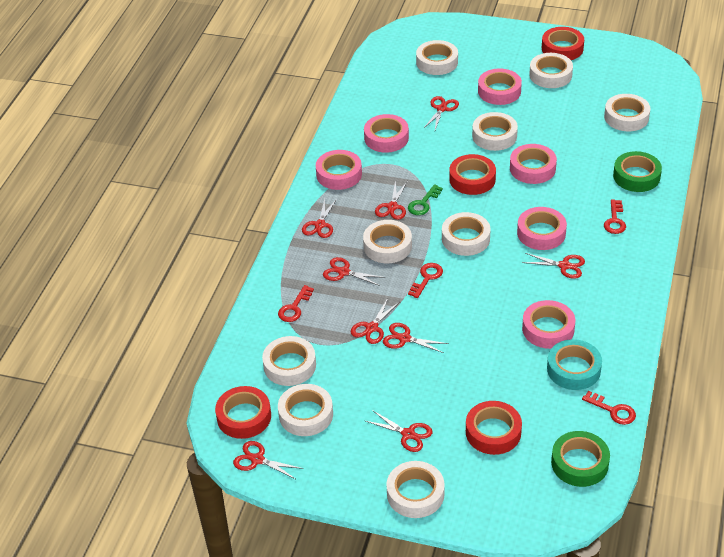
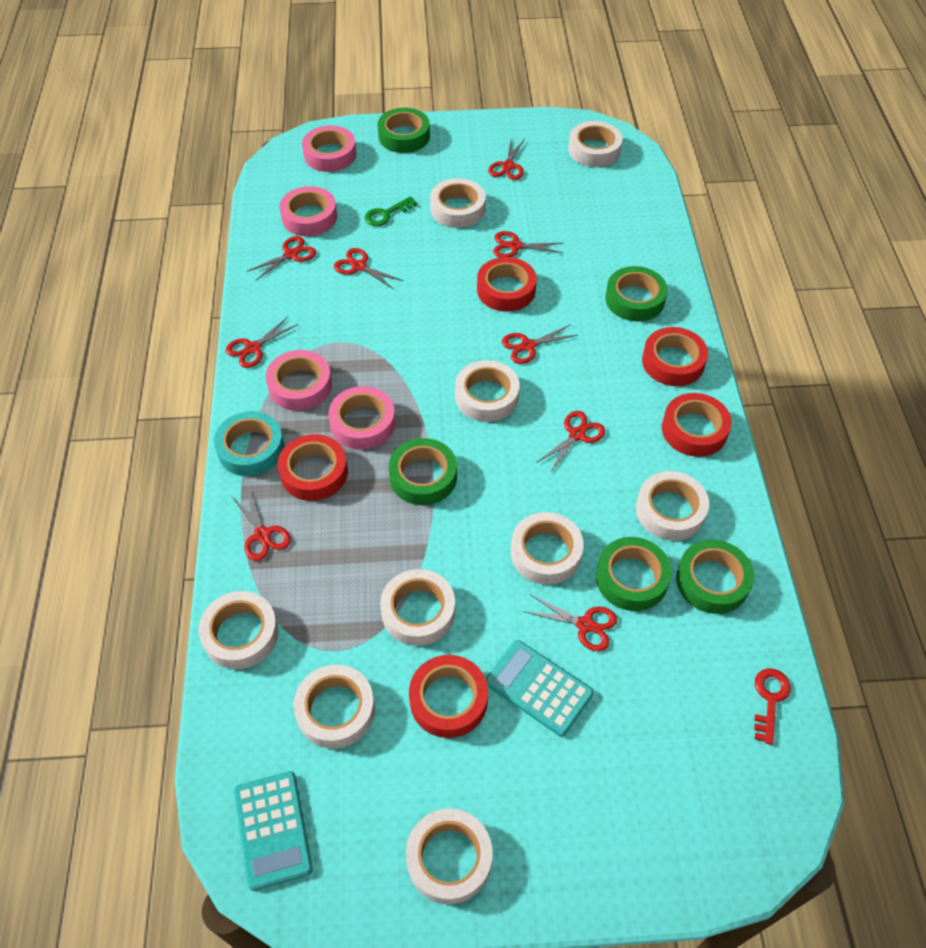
green tape: [551,431,610,487] [613,151,662,192] = 2 -> [378,108,430,153] [389,438,457,505] [596,537,672,611] [605,266,668,321] [676,540,754,614] = 5
pink tape: [316,150,362,190] [364,114,409,153] [478,68,522,105] [510,144,557,184] [517,207,567,250] [522,300,575,349] = 6 -> [266,350,332,411] [279,186,337,236] [302,125,357,172] [328,386,396,450] = 4
red key: [278,285,314,322] [408,263,443,298] [582,391,636,425] [604,199,626,234] = 4 -> [754,668,791,745] = 1
red tape: [215,386,271,439] [449,154,496,195] [466,401,522,455] [542,27,584,60] = 4 -> [278,434,348,501] [409,655,488,738] [477,257,537,312] [642,327,708,386] [662,393,732,457] = 5
turquoise calculator: none = 0 -> [234,771,313,891] [485,640,594,737] = 2

